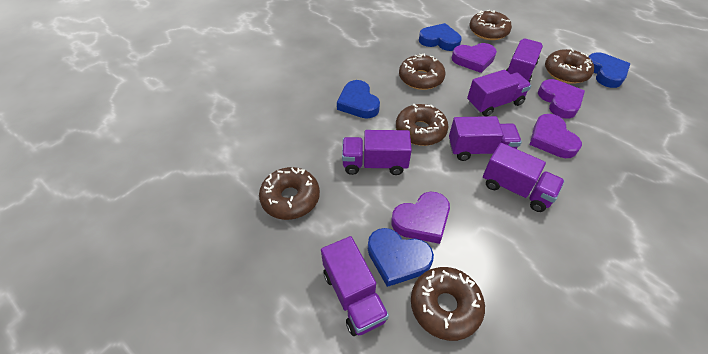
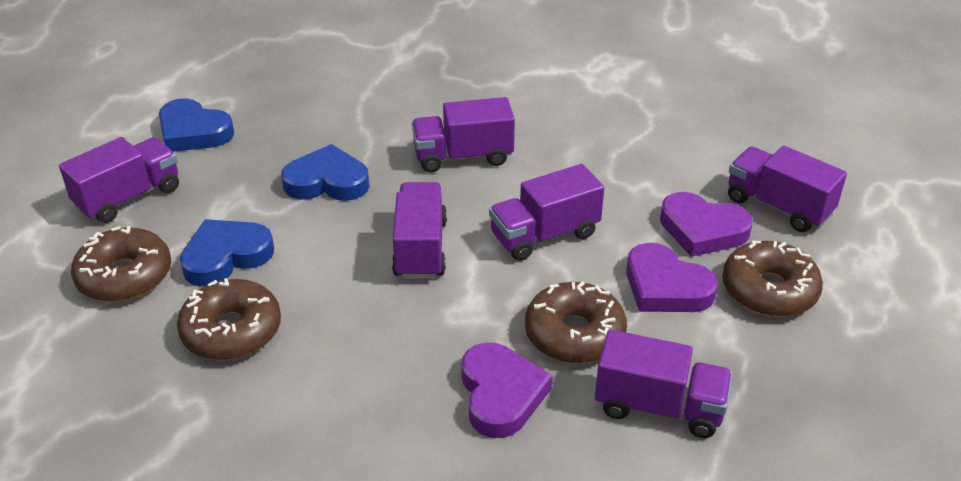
blue heart: [337,80,380,118] [368,228,434,287] [419,23,462,51] [589,52,630,88] = 4 -> [159,98,234,152] [180,219,274,286] [281,144,369,201] = 3
brown donut: [259,167,320,220] [396,104,449,146] [399,54,446,90] [411,267,485,341] [470,10,512,40] [545,48,594,84] = 6 -> [71,226,171,302] [177,278,281,360] [525,281,627,364] [722,241,823,317] = 4
purple heart: [391,192,450,244] [452,43,497,73] [530,114,582,158] [538,79,585,119] = 4 -> [461,342,552,438] [626,243,718,312] [660,192,753,257] = 3

